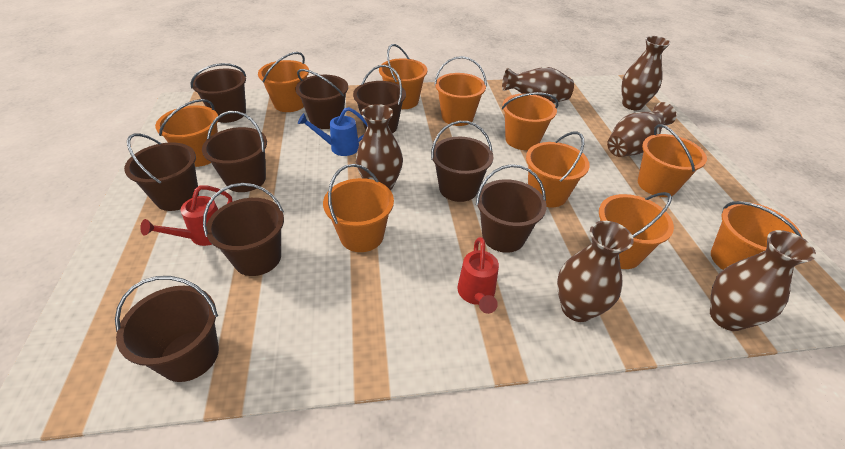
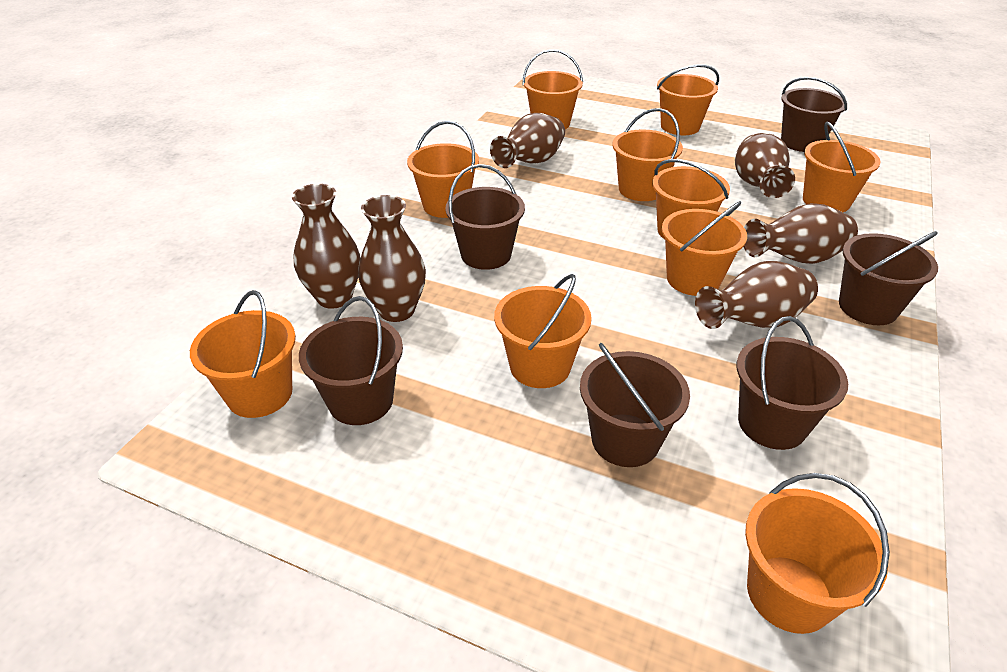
blue watering can: [298,107,368,156] = 1 -> none = 0
brown bucket: [115,276,219,382] [124,133,199,211] [190,63,246,123] [202,111,267,192] [203,183,284,276] [295,69,348,129] [353,65,406,133] [431,121,494,202] [476,164,547,253] = 9 -> [299,296,403,425] [445,164,525,270] [580,343,690,467] [736,316,848,450] [781,77,847,152] [839,231,938,325] = 6
red watering can: [140,185,232,246] [457,237,499,314] = 2 -> none = 0

